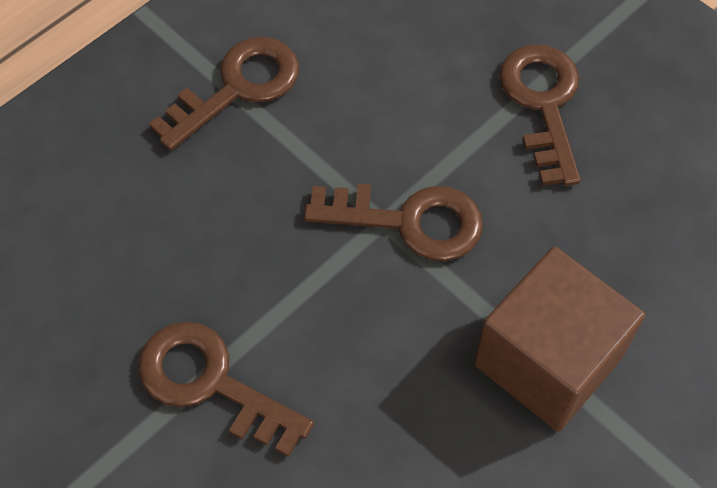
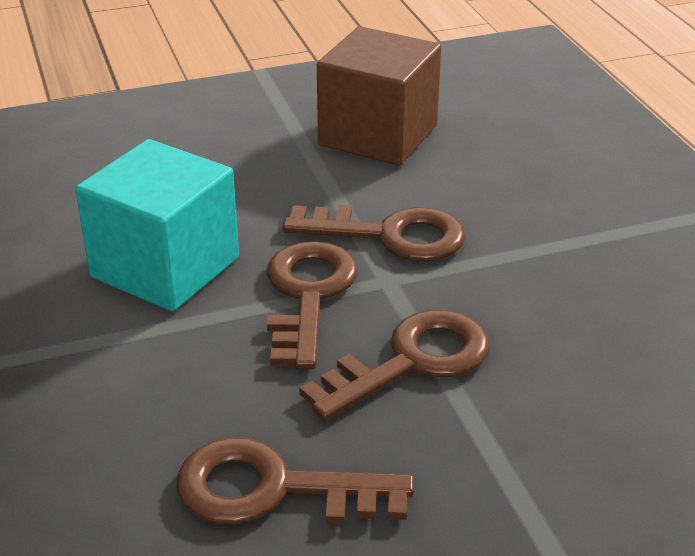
turquoise cube: none = 0 -> [75,139,239,311] = 1

